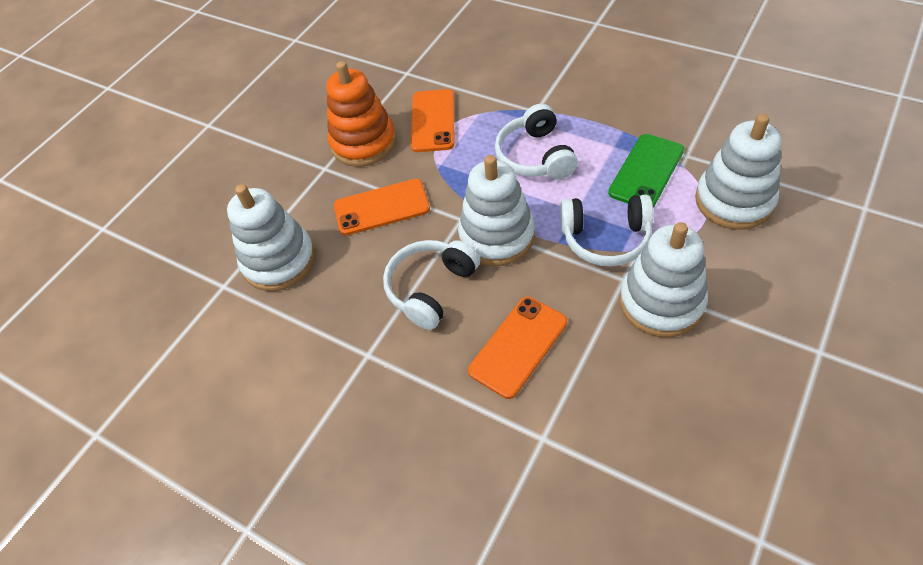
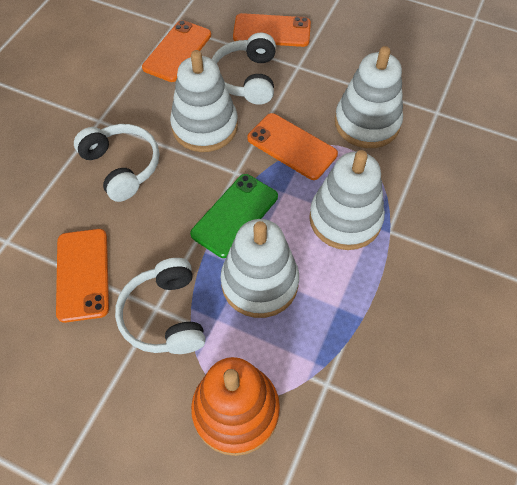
orange phone: [334,179,430,236] [411,89,454,152] [468,297,567,399] = 3 -> [56,229,109,323] [142,20,211,82] [233,13,311,47] [247,113,338,180] = 4

